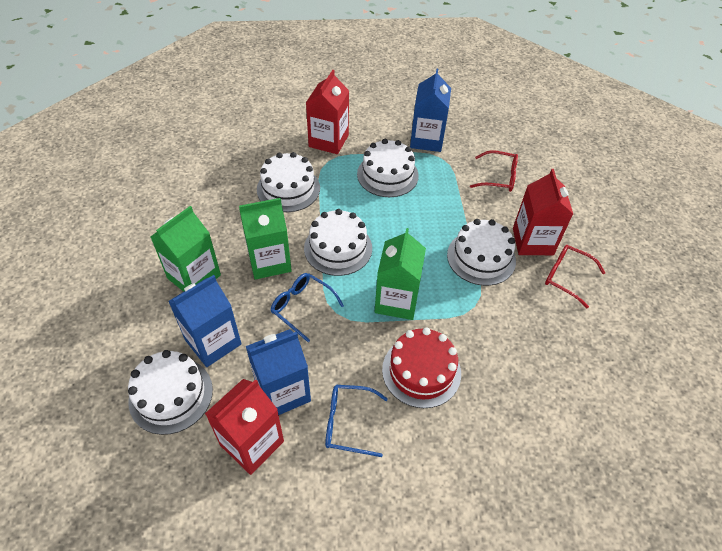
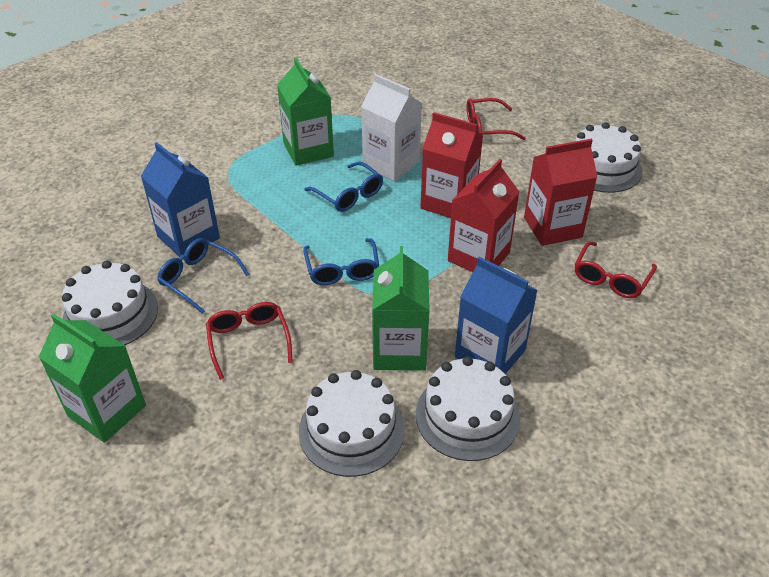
blue carton: [168,275,241,367] [246,329,311,415] [410,69,451,152] = 3 -> [141,142,220,259] [455,256,537,374] = 2
blue glasses: [270,273,344,342] [325,385,388,457] = 2 -> [157,238,249,314] [303,238,379,285] [304,162,383,212] = 3
red cake: [382,328,461,408] = 1 -> none = 0
red glasses: [470,150,518,192] [545,245,605,308] = 2 -> [206,302,293,380] [466,98,526,140] [575,241,657,298] = 3
white cake: [128,350,213,435] [257,152,320,212] [304,209,372,276] [357,139,419,197] [447,219,516,286] = 5 -> [62,260,158,345] [299,370,404,477] [416,356,520,461] [575,122,642,193] = 4
white carton: none = 0 -> [361,74,422,182] = 1

